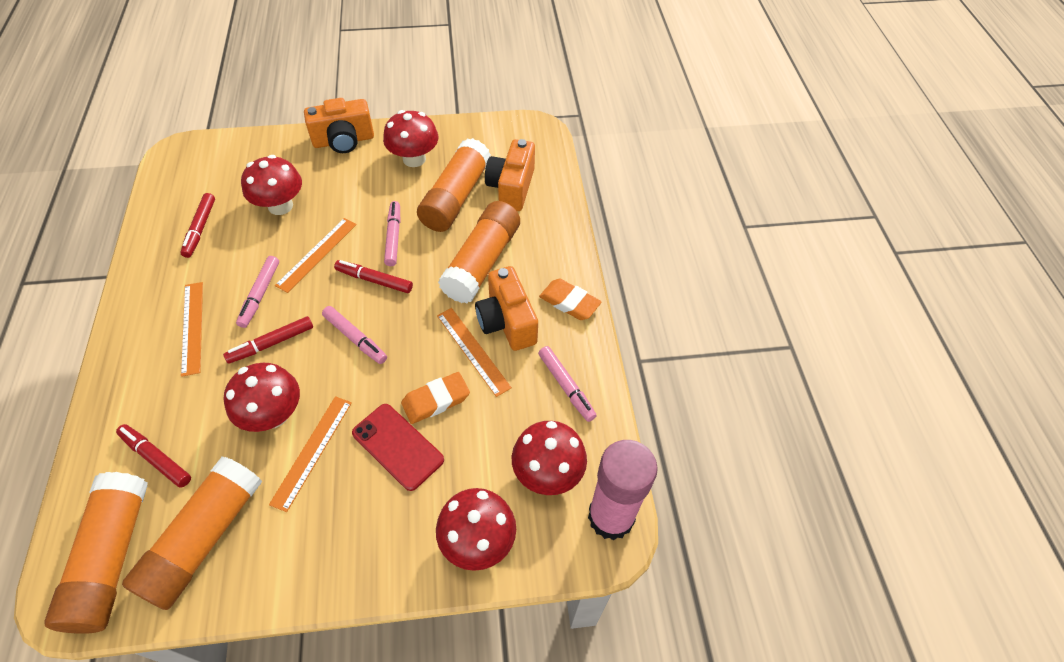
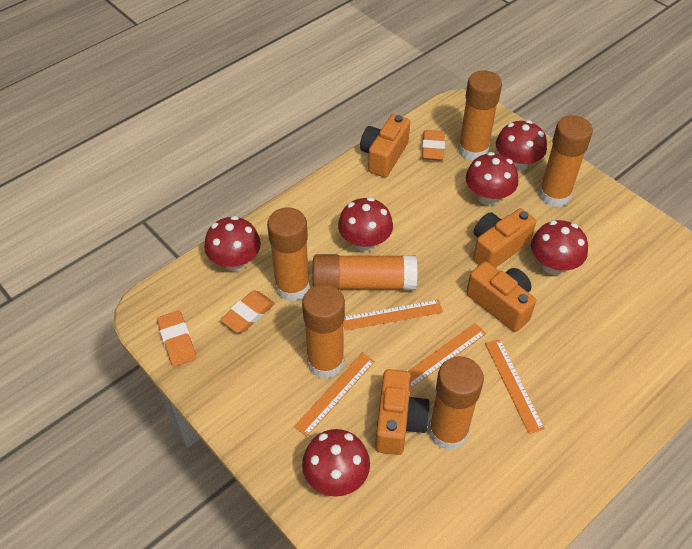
orange camera: [304,98,374,153] [475,266,538,351] [485,139,535,211] = 3 -> [360,114,410,177] [375,369,430,455] [466,261,536,332] [473,208,536,268] = 4
orange eraser: [401,372,470,424] [539,279,601,320] = 2 -> [157,311,196,367] [220,291,275,333] [422,130,445,161] = 3
orange glue stick: [44,472,148,634] [122,456,262,610] [417,138,491,232] [438,201,520,303] = 4 -> [267,208,310,301] [302,284,345,379] [313,254,417,290] [429,356,484,450] [458,70,502,161] [539,115,593,207] = 6
pink glue stick: [588,440,658,540] = 1 -> none = 0
pink marker: [236,256,279,328] [322,306,387,364] [384,201,400,266] [538,346,597,422] = 4 -> none = 0
red marker: [116,424,191,488] [180,193,215,258] [223,316,313,364] [334,260,413,293] = 4 -> none = 0
red mushroom: [224,363,300,432] [241,155,302,215] [383,110,439,167] [436,488,516,571] [512,421,587,495] = 5 -> [204,216,261,271] [302,429,370,497] [338,197,393,252] [466,152,518,205] [496,120,547,172] [531,220,588,275] = 6
red phone: [352,404,444,491] = 1 -> none = 0

